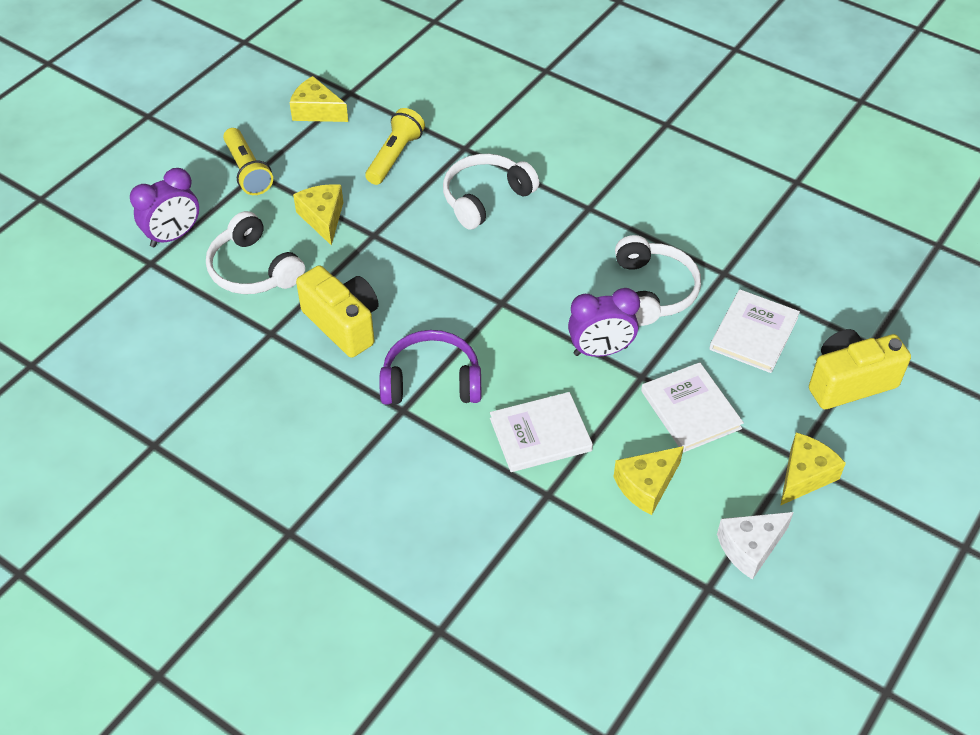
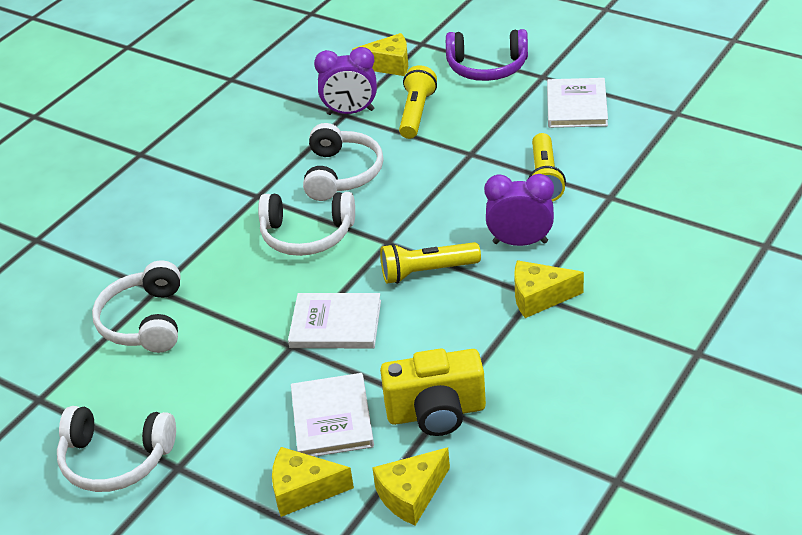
white cheese: [717,512,794,580] = 1 -> none = 0
white headphones: [206,211,305,294] [443,154,539,230] [615,235,701,326] = 3 -> [57,406,176,492] [92,260,181,353] [258,192,355,256] [303,123,383,201] = 4
yellow camera: [296,265,379,358] [809,329,911,409] = 2 -> [380,348,486,436] = 1
yellow flashlight: [223,128,273,195] [365,108,425,185] = 2 -> [380,242,481,284] [399,65,437,139] [528,133,566,202] = 3

